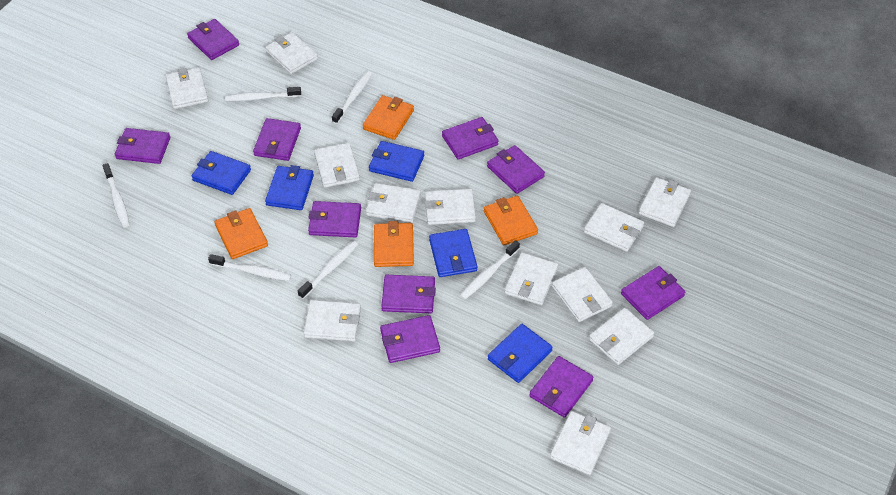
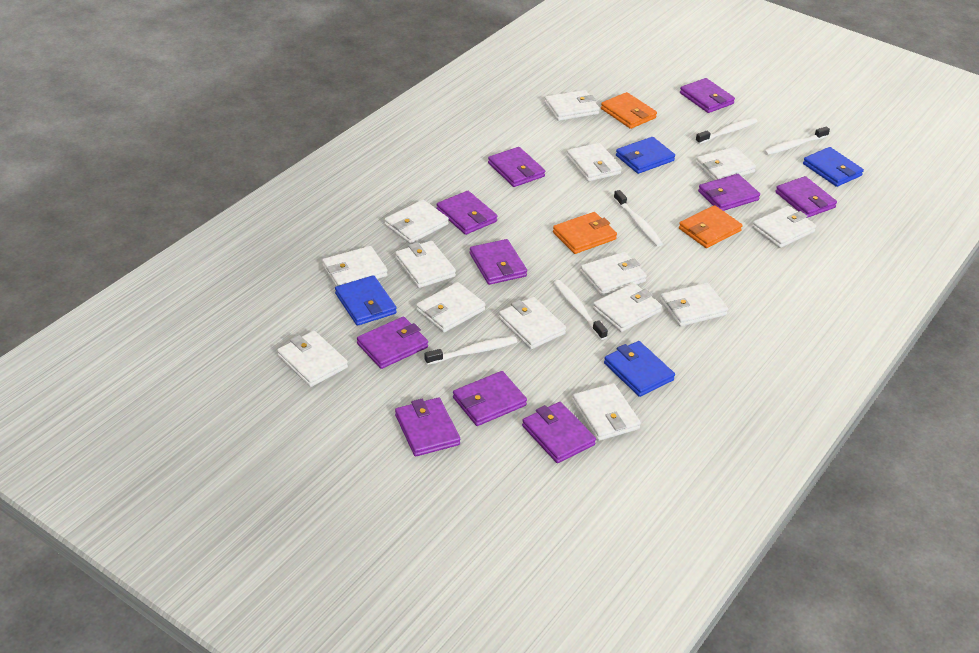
blue wallet: [192,151,251,195] [265,165,314,210] [369,141,424,182] [429,229,477,277] [488,324,553,383] = 5 -> [335,275,397,326] [604,341,675,397] [616,137,675,174] [803,147,864,187] = 4
orange wallet: [214,208,268,259] [363,95,414,140] [374,221,414,267] [484,196,538,245] = 4 -> [553,212,617,254] [601,92,657,129] [679,205,742,248] = 3
white toothbrush: [103,163,130,227] [208,254,291,281] [225,87,301,101] [298,241,358,299] [332,71,372,124] [460,240,520,300] = 6 -> [424,336,517,365] [554,280,608,340] [614,190,663,247] [695,118,758,144] [764,127,830,155] = 5
white wallet: [166,68,208,109] [265,32,318,74] [303,300,361,341] [314,143,360,188] [366,183,421,223] [424,189,476,225] [505,252,558,305] [550,411,611,475] [552,267,613,322] [584,203,644,252] [589,308,654,365] [639,177,691,227] = 12 -> [277,331,348,387] [322,246,388,286] [385,200,449,244] [395,241,456,288] [416,282,486,332] [499,297,566,349] [545,90,599,121] [567,143,622,181] [572,383,641,441] [580,252,647,296] [593,283,662,332] [660,283,728,327] [696,147,756,180] [752,206,816,248] = 14

